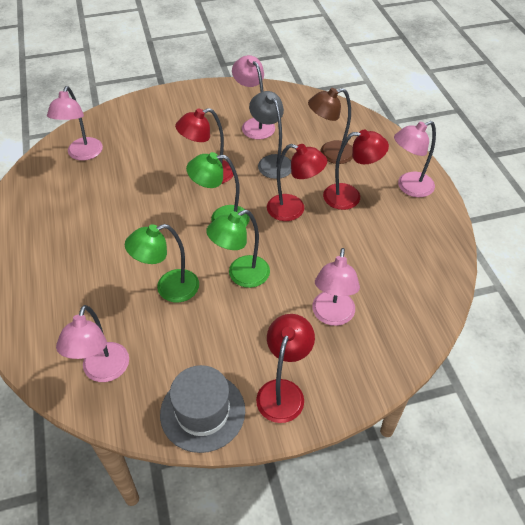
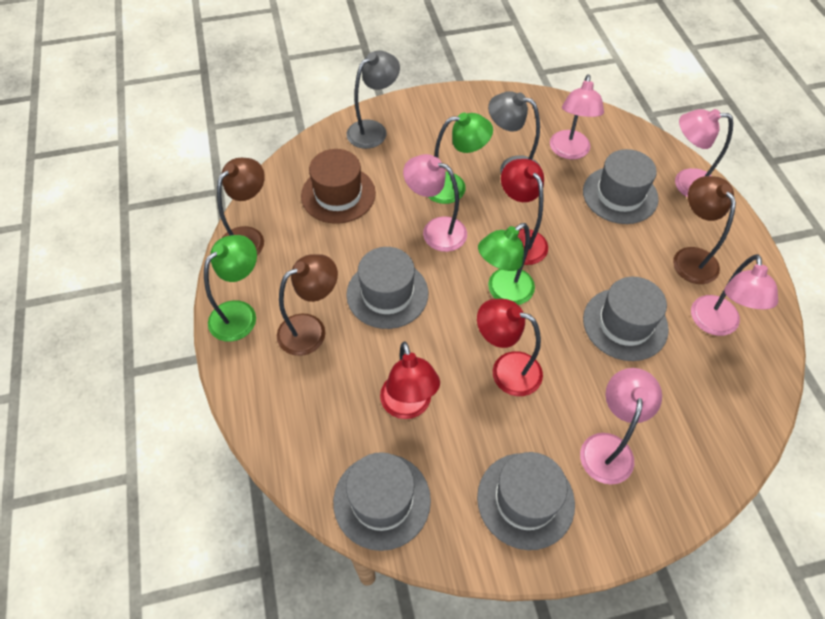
brown hat: none = 0 -> [301,149,376,224] = 1
brown lamp: [308,88,353,164] = 1 -> [217,158,265,255] [277,254,338,356] [673,176,736,284] = 3
grey hat: [160,365,245,453] = 1 -> [333,452,431,551] [346,247,428,329] [477,452,575,550] [583,149,659,224] [583,277,669,361] = 5
grey lamp: [249,91,291,179] = 1 -> [347,51,400,149] [488,91,540,173] = 2
red lamp: [175,108,233,184] [256,314,315,423] [267,144,327,221] [323,129,389,210] = 4 -> [380,342,440,419] [477,299,543,396] [501,159,548,265] = 3

